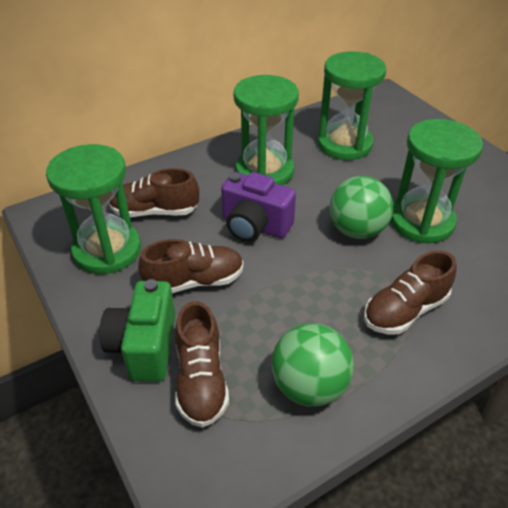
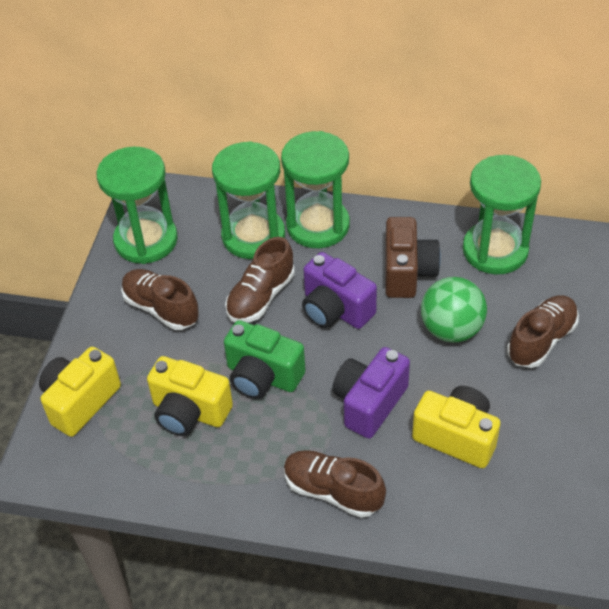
brown camera: none = 0 -> [385,217,441,298] = 1
green ball: [272,323,354,407] [329,176,393,239] = 2 -> [421,277,487,343] = 1
purple camera: [221,172,296,242] = 1 -> [302,252,377,329] [332,347,410,439] = 2
yellow camera: none = 0 -> [39,347,121,437] [147,356,233,436] [412,386,501,468] = 3

